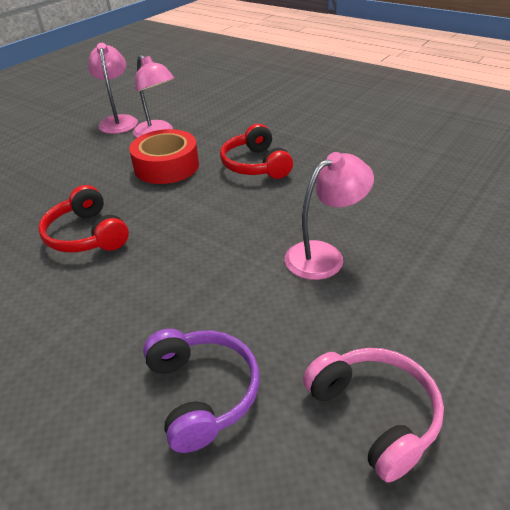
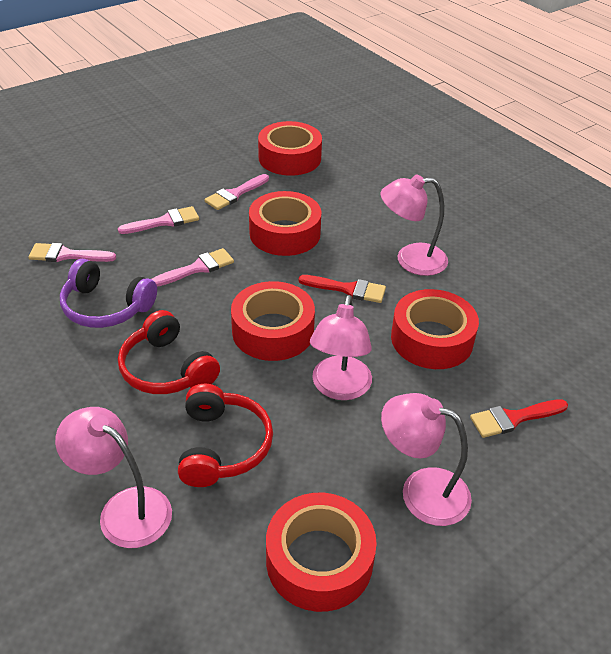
pink brush: none = 0 -> [29,243,116,262] [118,206,199,234] [151,248,234,287] [204,174,269,210] = 4
pink headphones: [303,348,444,483] = 1 -> none = 0
pink lamp: [88,43,138,134] [133,55,175,138] [285,152,374,280] = 3 -> [55,407,172,548] [310,295,372,400] [381,174,448,276] [381,393,472,526] = 4
red brush: none = 0 -> [298,275,386,303] [470,399,568,438] = 2
red tape: [129,129,199,184] = 1 -> [231,281,315,361] [249,191,322,256] [258,121,322,176] [266,493,377,612] [391,289,479,369] = 5

